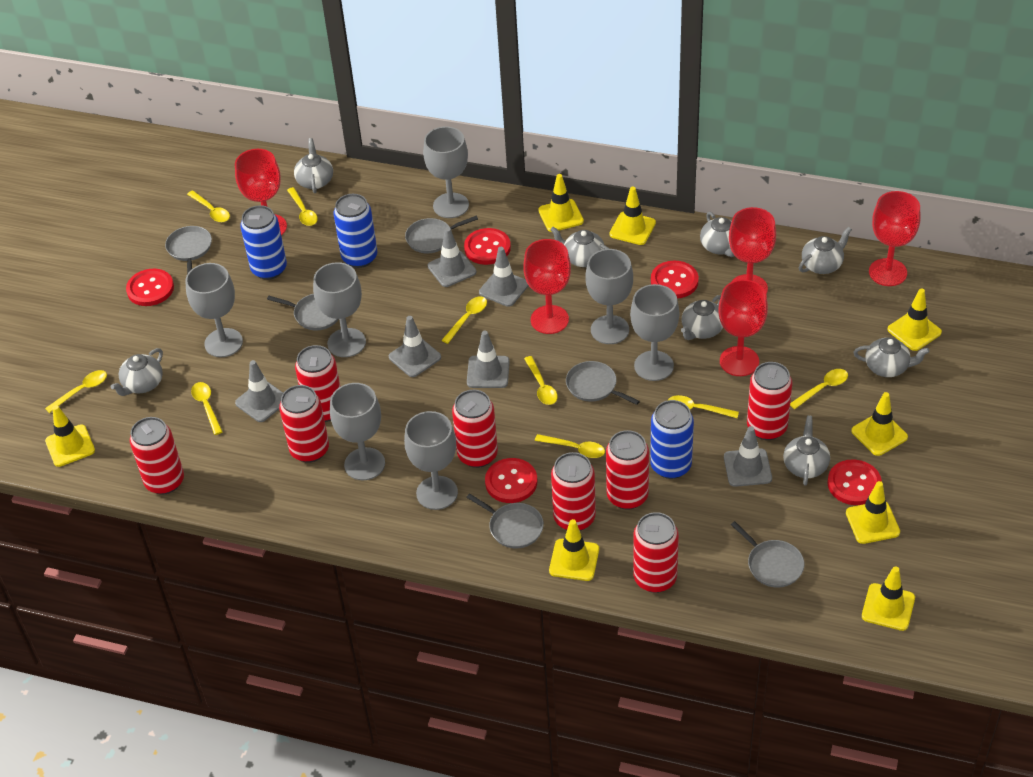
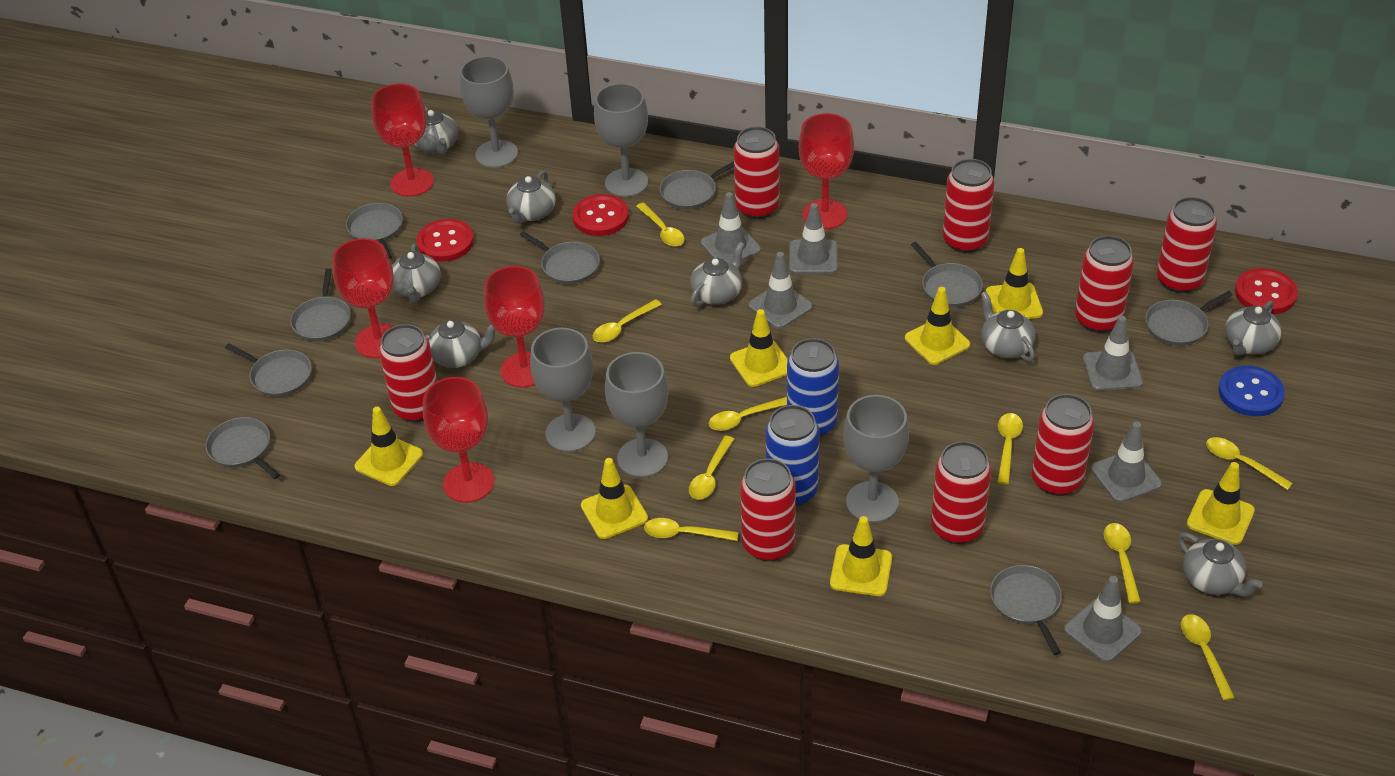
blue button: none = 0 -> [1218,366,1285,416] = 1
blue can: [240,205,287,280] [334,194,377,268] [650,400,694,479] = 3 -> [766,405,819,506] [787,338,839,437] = 2
grey goblet: [185,263,243,357] [313,262,366,357] [330,383,385,480] [404,411,458,510] [423,127,469,218] [586,249,633,344] [630,284,679,381] = 7 -> [460,56,518,168] [530,328,596,452] [594,83,648,197] [605,352,669,477] [843,395,909,523] = 5
grey pan: [165,226,212,274] [267,294,339,330] [405,216,478,253] [466,493,544,548] [566,361,640,405] [731,521,804,588] = 6 -> [205,417,280,479] [225,344,312,397] [290,268,351,341] [346,203,403,259] [520,231,600,284] [660,161,734,210] [911,242,983,307] [990,565,1062,655] [1145,291,1233,346] = 9
red button: [126,269,174,306] [464,228,511,265] [485,458,537,503] [651,261,699,298] [827,459,882,505] = 5 -> [416,219,474,262] [572,194,629,236] [1235,268,1298,314] = 3
yellow traffic cone: [45,405,95,467] [538,174,584,232] [549,519,599,581] [609,187,656,245] [846,481,900,544] [851,392,908,456] [862,566,915,631] [887,289,942,351] = 8 -> [355,407,423,486] [581,458,648,539] [730,309,788,387] [830,516,892,596] [905,287,970,365] [986,248,1043,319] [1187,462,1255,545] = 7

